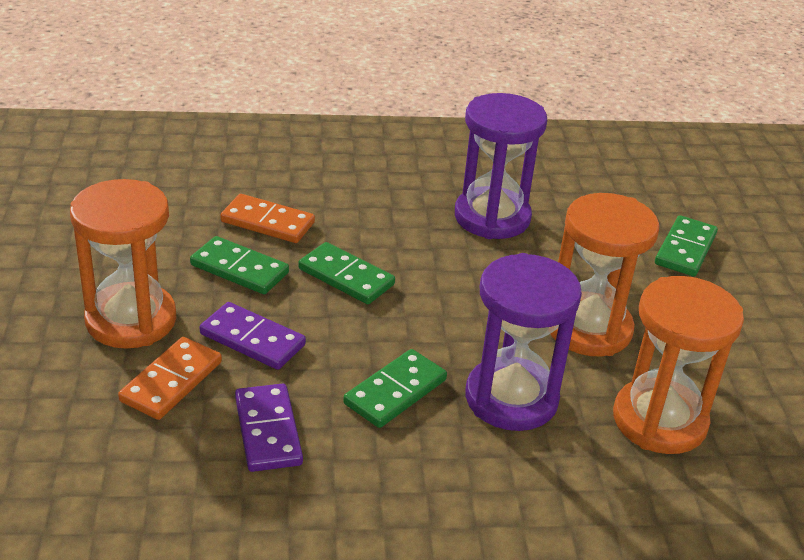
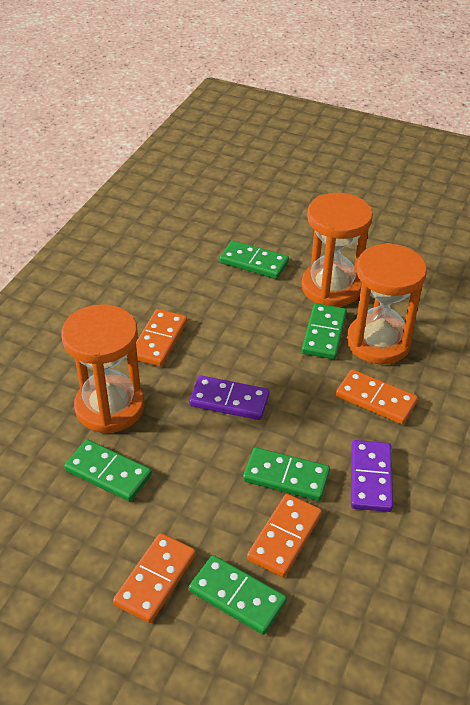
green domino: [190,236,289,294] [298,242,395,304] [343,349,447,428] [655,215,718,276] = 4 -> [64,439,152,502] [189,555,287,635] [220,240,289,279] [243,447,330,501] [302,303,347,359] = 5
orange domino: [118,337,222,420] [220,194,315,243] = 2 -> [113,533,196,623] [136,309,187,367] [247,494,322,577] [336,369,418,424] = 4
purple hourglass: [455,93,547,239] [466,253,582,431] = 2 -> none = 0

